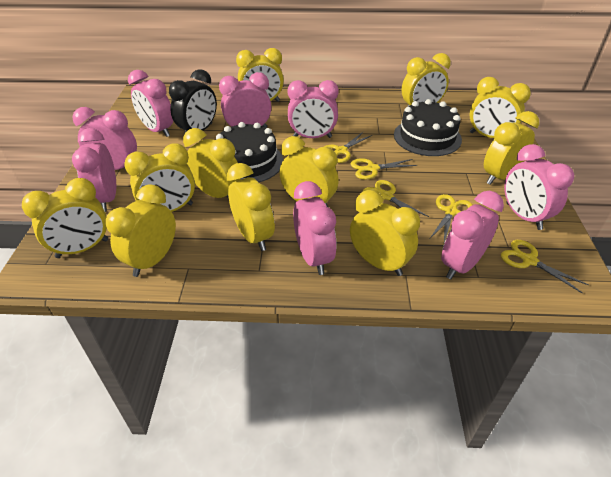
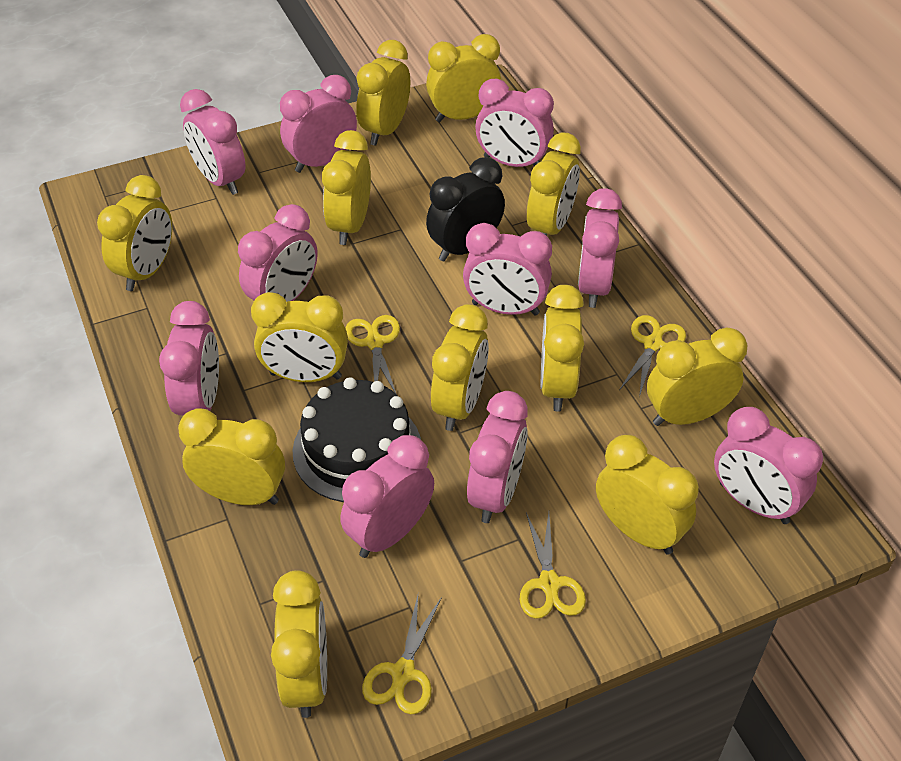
black cake: [216,122,283,182] [394,99,462,156] = 2 -> [293,377,421,502] = 1
pink clock: [72,107,137,170] [72,128,116,212] [128,70,173,137] [219,72,271,128] [287,80,339,138] [293,181,337,275] [441,191,504,280] [504,144,574,230] = 8 -> [159,301,219,415] [180,89,246,195] [238,204,318,302] [280,75,357,173] [341,435,434,558] [463,223,552,315] [467,391,528,523] [475,79,554,167] [578,188,622,308] [714,407,823,524] = 10
yellow clock: [22,178,108,258] [106,184,176,277] [124,143,195,212] [183,128,241,199] [227,163,275,251] [236,48,284,102] [279,136,339,207] [350,190,420,276] [402,53,451,107] [470,77,531,138] [484,111,539,185] = 11 -> [97,175,172,291] [178,408,285,505] [251,292,348,382] [271,570,327,718] [322,130,371,245] [356,40,410,146] [426,34,501,123] [431,304,489,431] [527,132,581,236] [541,285,584,412] [596,435,699,555] [647,328,747,426] = 12
yellow scissors: [324,132,372,163] [351,158,417,180] [362,180,429,217] [430,194,473,242] [501,240,588,294] = 5 -> [345,315,400,394] [362,595,442,714] [519,513,586,619] [619,315,686,397] = 4

